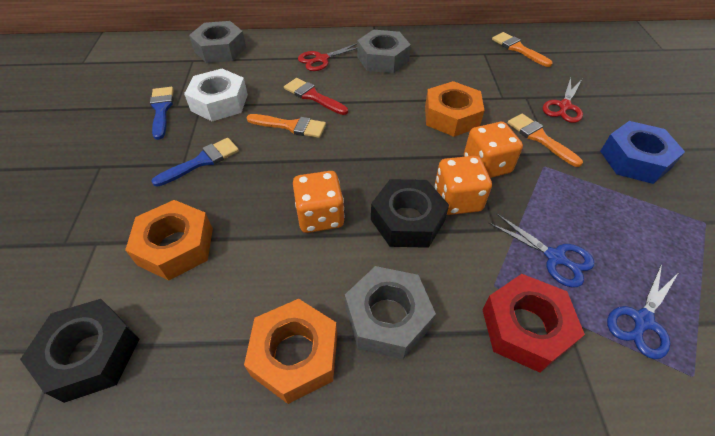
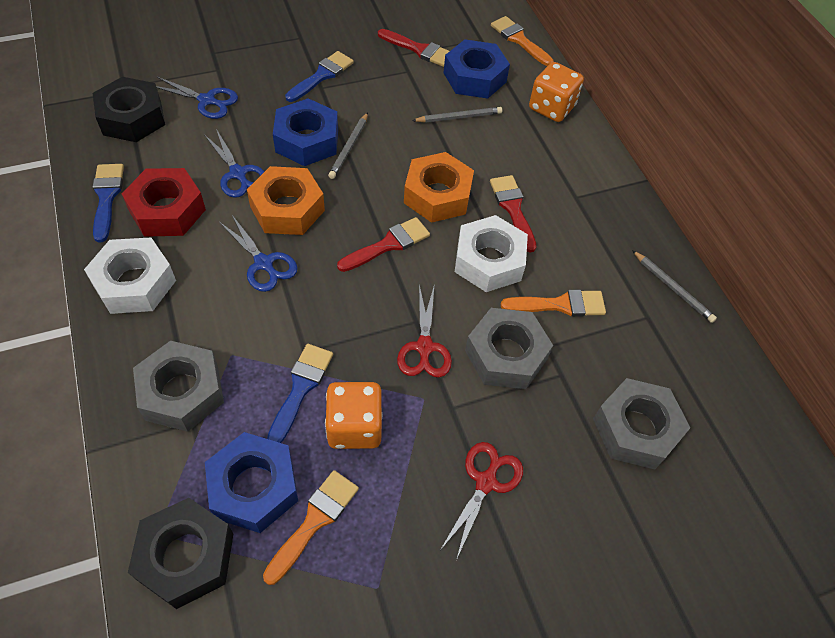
blue brush: [150,87,174,140] [151,138,239,187] = 2 -> [92,164,124,243] [267,344,333,443] [285,51,354,102] = 3
blue nut: [600,121,685,184] = 1 -> [205,432,298,533] [273,98,338,166] [443,39,510,99] = 3
blue scissors: [489,213,594,287] [607,264,679,359] = 2 -> [156,77,238,119] [205,129,265,198] [219,214,298,292] = 3
grey pencil: none = 0 -> [328,112,368,179] [412,107,502,123] [632,250,717,323] = 3
orange dice: [293,171,345,233] [435,156,492,215] [464,122,523,178] = 3 -> [325,382,382,449] [529,62,584,122] = 2
orange nut: [125,200,213,280] [244,299,337,404] [425,81,485,137] = 3 -> [247,166,325,235] [404,152,474,223] = 2
red brush: [284,78,348,115] = 1 -> [337,217,430,272] [378,29,449,67] [490,175,537,252] = 3
white nut: [184,69,248,121] = 1 -> [84,237,176,314] [455,215,528,292] = 2

